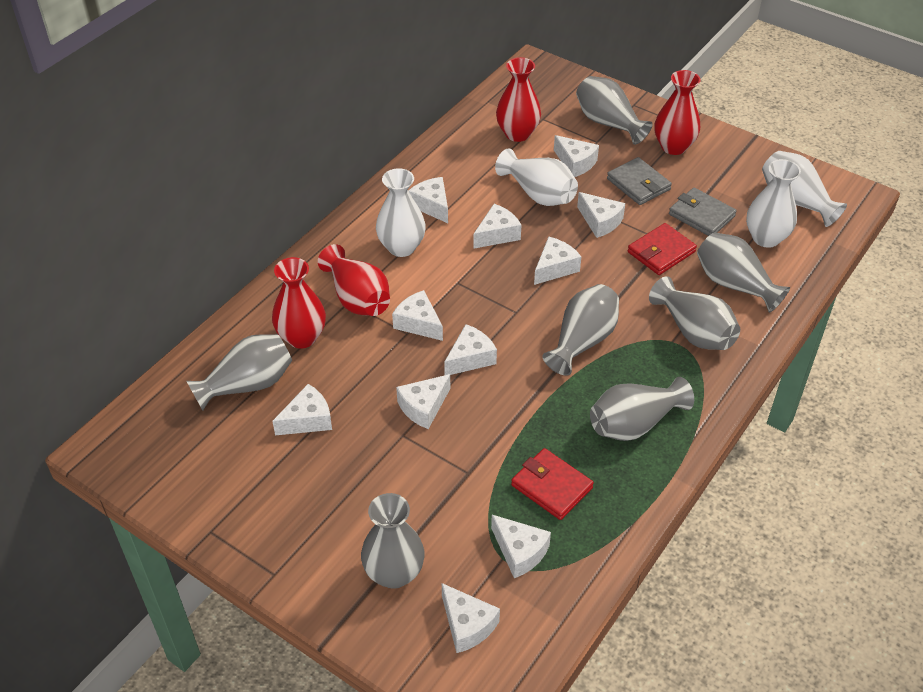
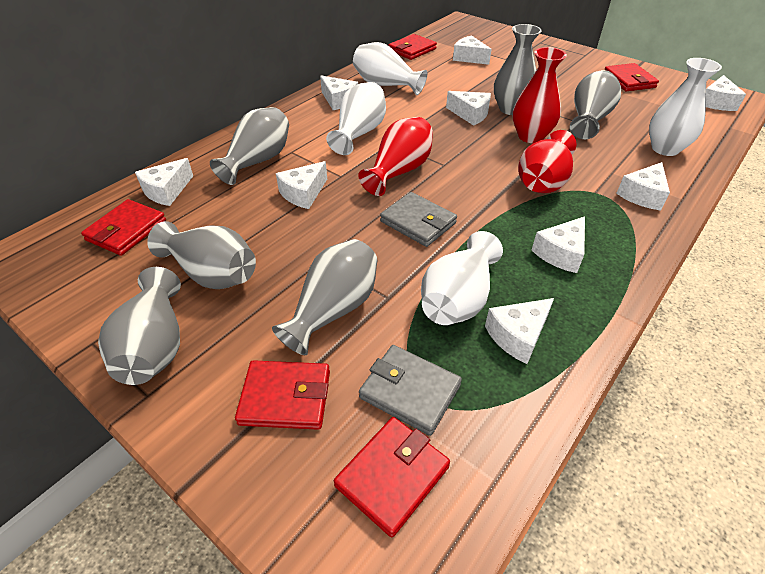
grey vase: [186,334,292,411] [361,493,425,589] [543,284,619,376] [576,76,652,145] [590,377,694,441] [649,276,740,350] [697,232,790,313] = 7 -> [98,267,181,385] [147,221,256,289] [210,107,289,185] [272,239,378,355] [494,24,542,115] [570,70,621,139] = 6
red vase: [272,257,326,348] [318,244,390,316] [496,57,541,142] [654,70,700,155] = 4 -> [358,117,433,196] [513,47,567,143] [518,130,576,193] = 3
red wallet: [511,448,594,520] [628,223,697,275] = 2 -> [81,199,166,256] [235,360,330,430] [334,417,450,538] [388,34,437,60] [605,63,659,91] = 5
white cheese: [272,384,332,435] [392,290,443,341] [396,374,450,429] [408,177,448,223] [442,583,500,653] [444,324,497,375] [473,204,521,249] [491,515,551,578] [534,236,581,285] [554,135,599,177] [577,192,625,238] = 11 -> [135,158,193,206] [276,161,327,209] [320,76,358,110] [446,91,491,126] [453,35,492,65] [485,298,554,364] [532,216,585,273] [616,162,670,211] [706,75,746,111] = 9

